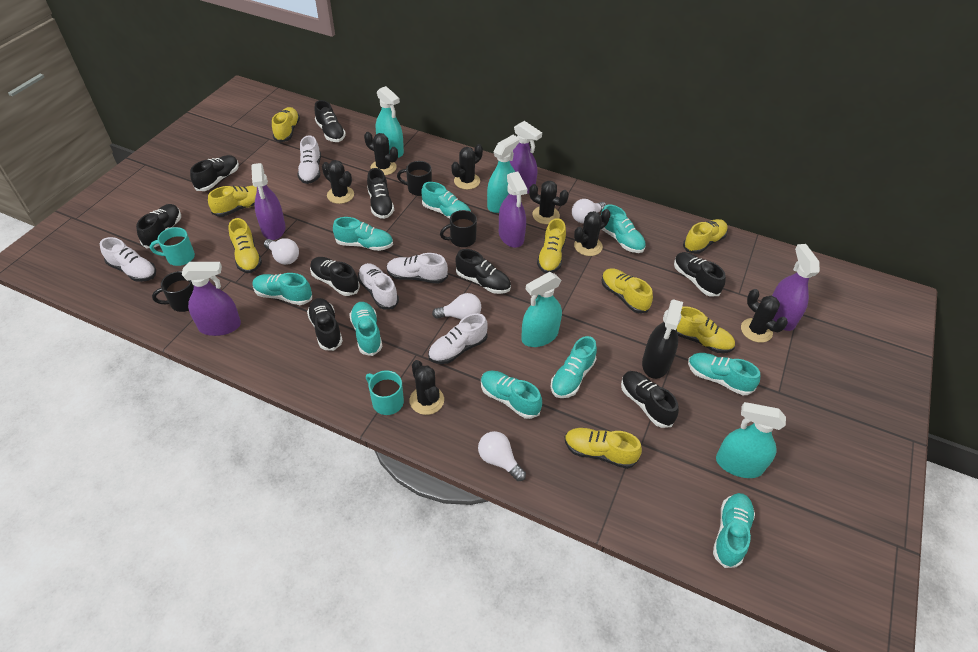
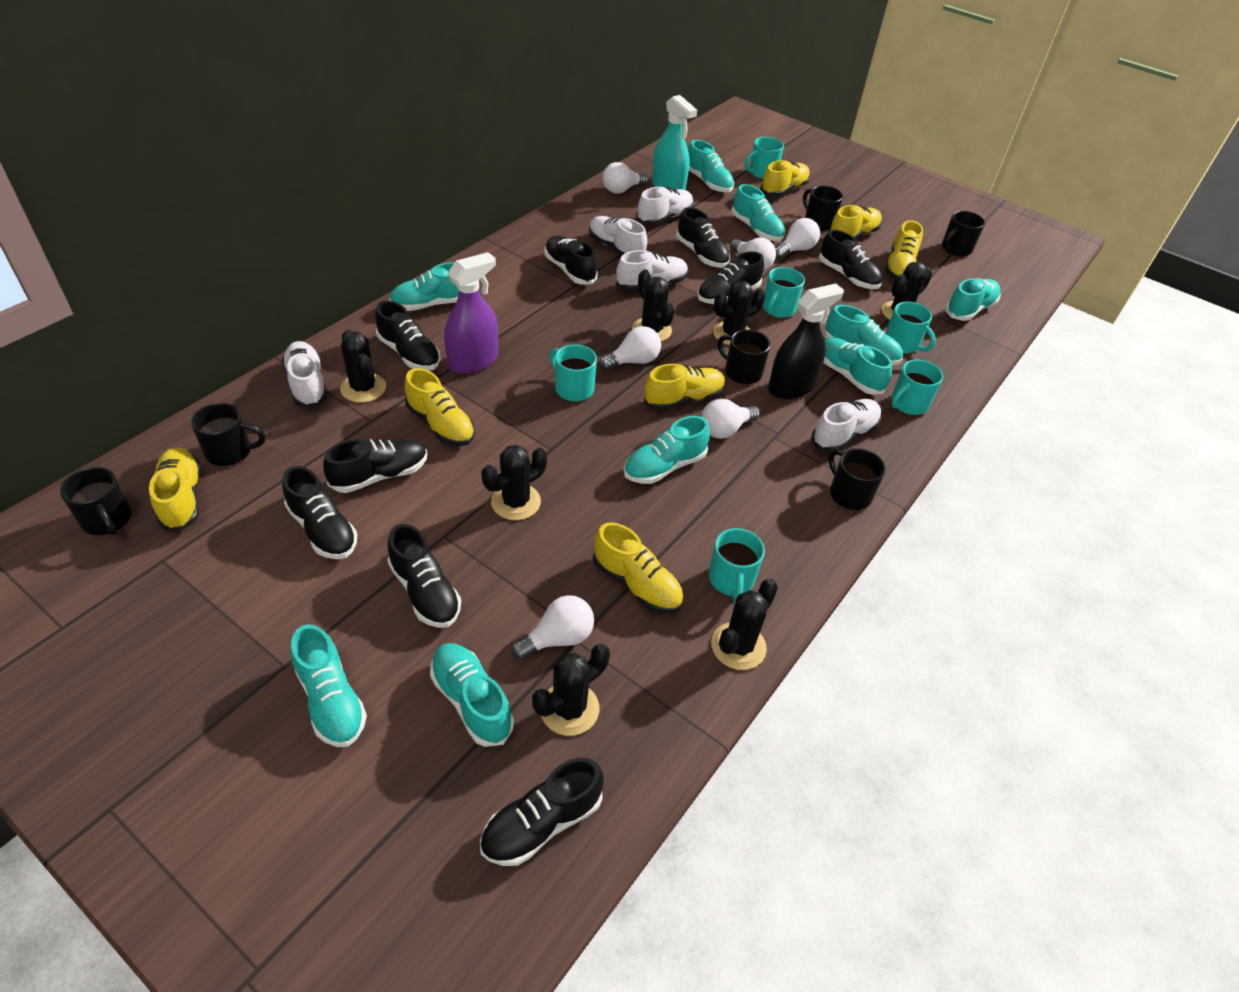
black mug: [152,271,194,312] [397,161,432,196] [440,210,477,247] = 3 -> [60,467,132,536] [191,403,265,466] [717,330,771,384] [803,186,843,231] [828,448,886,510] [942,211,985,257] = 6
purple spray bottle: [182,262,241,336] [251,163,286,240] [499,172,528,248] [510,121,542,194] [772,244,820,331] = 5 -> [444,252,498,374] = 1
turquoise mug: [150,227,195,266] [366,370,404,415] = 2 -> [550,344,597,401] [709,528,765,602] [744,137,784,179] [763,267,805,318] [886,302,936,353] [891,359,943,415] = 6
turquoise spray bottle: [376,86,404,158] [487,135,519,213] [521,272,562,347] [716,402,786,478] = 4 -> [652,95,697,190] = 1
white light bulb: [264,238,299,265] [432,293,481,320] [478,431,526,481] [572,199,606,223] = 4 -> [511,595,594,660] [599,326,661,370] [603,162,648,194] [701,398,760,439] [730,238,776,270] [775,218,820,259] = 6
yellow shoe: [208,186,257,217] [228,218,262,273] [272,107,300,143] [537,218,566,273] [565,428,642,469] [601,268,653,313] [676,306,735,353] [683,219,728,254] = 8 -> [149,448,201,532] [405,368,475,446] [593,522,683,613] [644,364,726,411] [760,160,810,197] [828,205,882,239] [885,220,923,279] = 7

